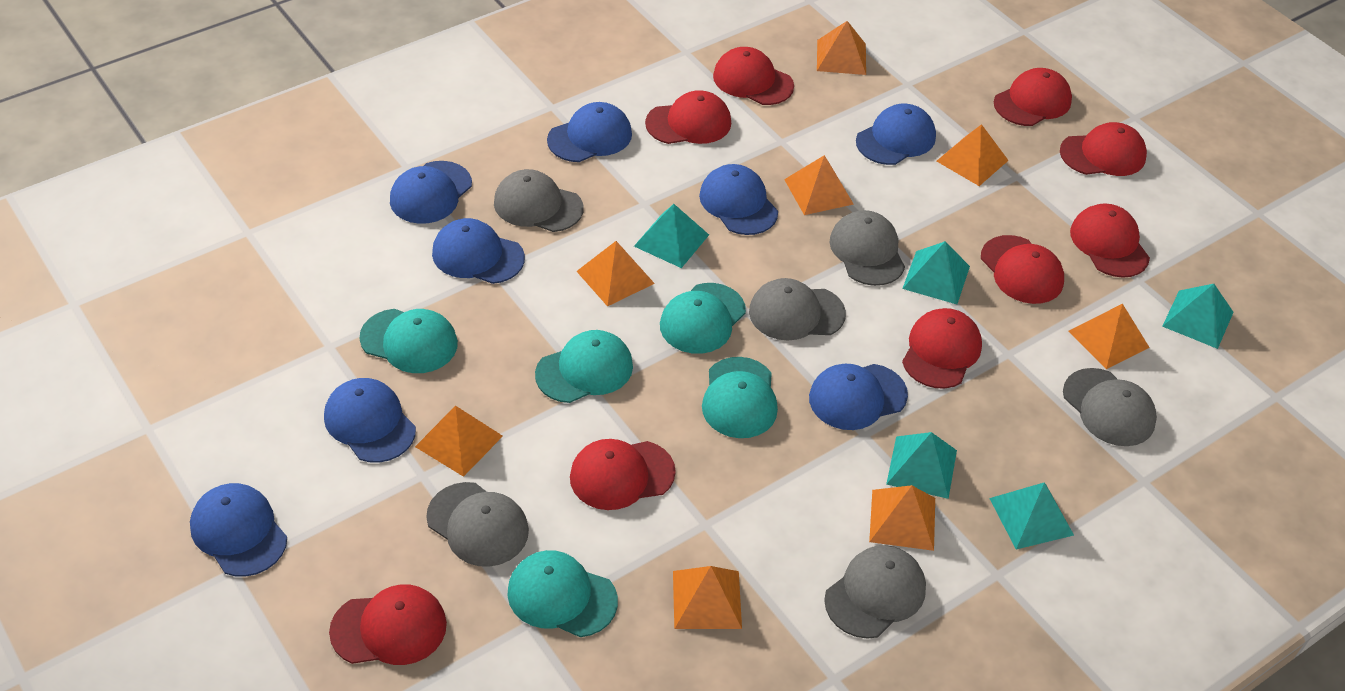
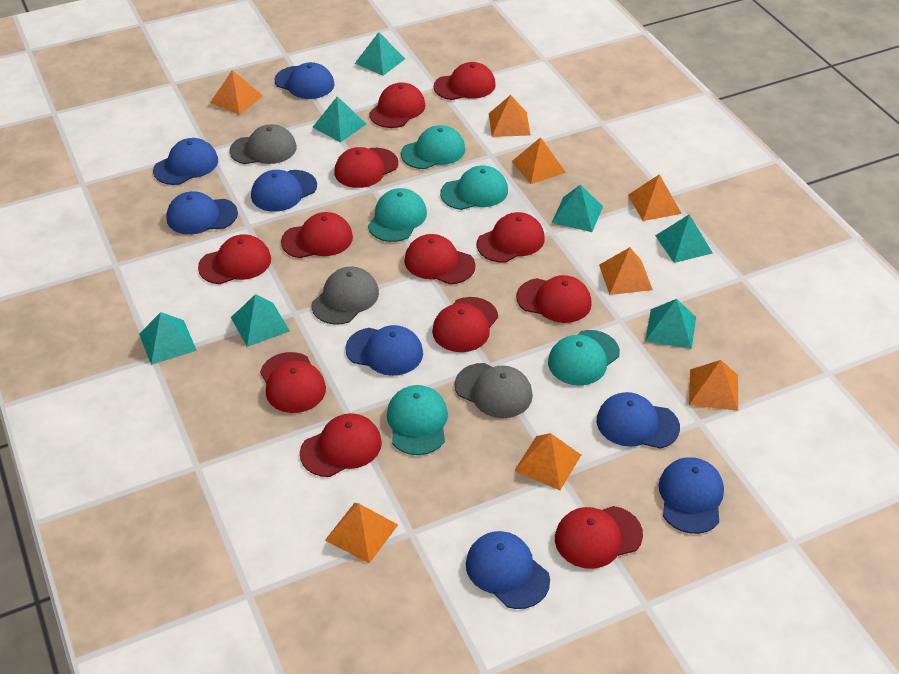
grey cap: [426,482,529,567] [494,169,583,232] [749,278,846,341] [824,545,926,639] [829,210,905,286] [1063,368,1157,446] = 6 -> [229,124,296,164] [311,266,379,325] [455,363,533,418] = 3
red cap: [329,584,447,665] [570,439,676,510] [645,90,731,144] [713,47,794,105] [902,308,982,389] [981,235,1064,304] [994,68,1072,126] [1060,122,1147,176] [1070,203,1150,278] = 9 -> [198,234,271,284] [260,352,326,413] [281,212,353,258] [300,413,382,477] [334,147,398,188] [369,82,425,128] [404,234,475,284] [432,297,498,352] [434,62,496,100] [476,212,545,263] [516,275,592,323] [555,506,643,569] = 12
turquoise pyramid: [634,204,709,268] [886,432,957,499] [902,241,970,304] [989,482,1074,549] [1162,284,1234,349] = 5 -> [139,312,197,365] [231,294,290,347] [312,96,366,142] [355,32,405,76] [552,184,603,232] [645,299,696,349] [655,214,713,263] = 7

